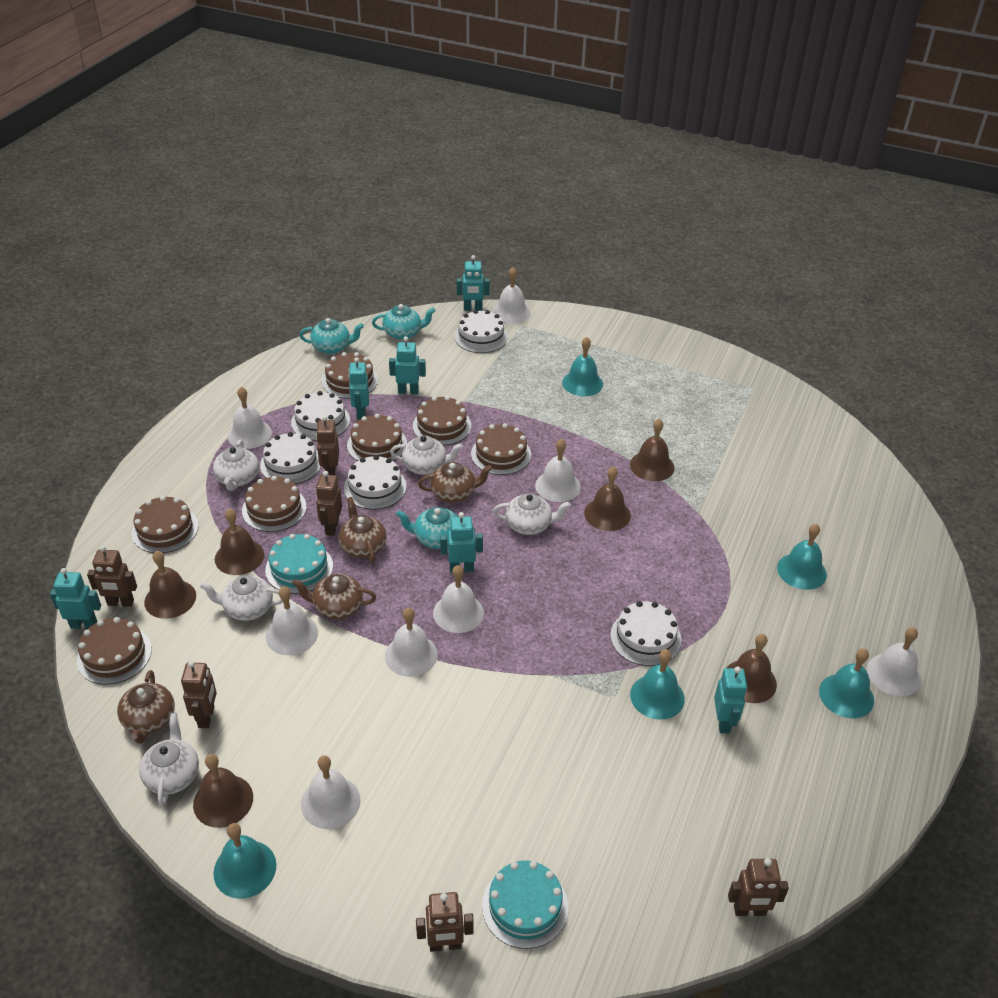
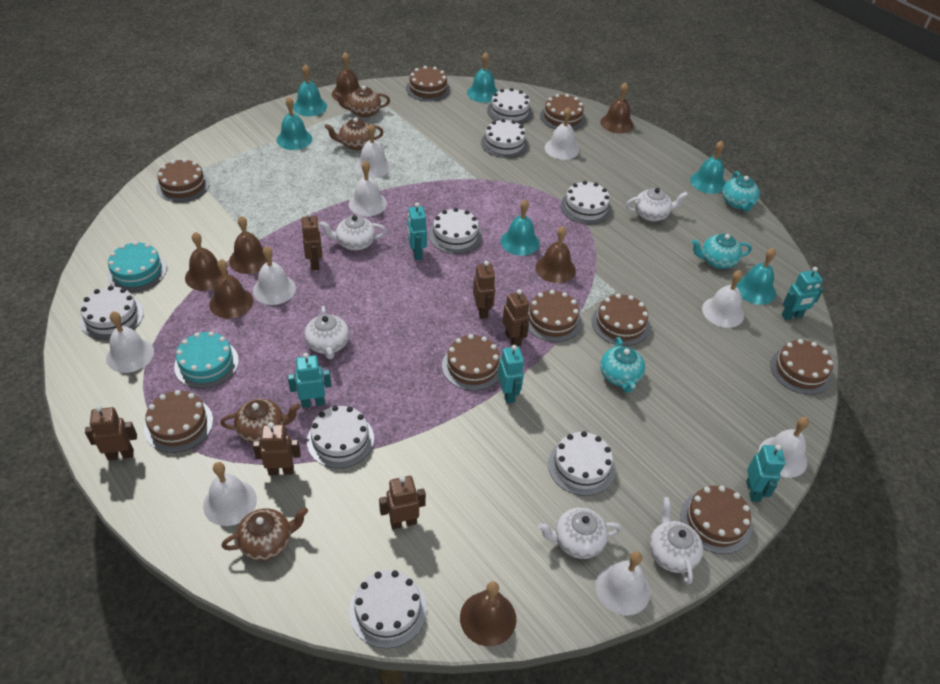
brown bell: [144,551,196,619] [193,754,253,828] [215,509,264,575] [584,466,631,531] [630,418,675,481] [726,634,777,703] = 6 -> [185,232,228,291] [209,259,253,319] [229,216,267,274] [332,52,360,102] [460,581,516,646] [536,226,576,283] [600,82,634,134] = 7
brown cake: [77,617,152,685] [132,496,199,553] [242,476,307,532] [322,352,378,399] [347,414,407,461] [413,396,471,445] [471,423,531,475] = 7 -> [144,390,213,453] [156,159,210,202] [406,66,450,102] [442,334,501,391] [528,290,582,342] [540,94,586,130] [592,294,650,346] [680,486,751,554] [770,339,833,395] = 9
turquoise bell: [213,823,276,899] [562,337,603,396] [630,649,685,720] [777,523,827,590] [819,649,874,718] = 5 -> [277,97,312,150] [293,64,327,116] [467,52,498,103] [501,199,540,256] [690,141,726,194] [736,248,776,305] = 6
turquoise robot: [50,568,101,629] [348,357,369,420] [389,336,426,394] [440,512,483,573] [457,255,490,311] [714,666,747,733] = 6 -> [288,353,332,408] [407,202,427,260] [498,345,524,404] [746,445,786,502] [781,267,823,320] = 5
white bell: [228,387,272,449] [266,587,318,655] [301,755,361,829] [385,608,438,677] [433,565,484,633] [493,267,531,324] [535,438,581,502] [867,627,921,696] = 8 -> [106,311,154,373] [203,462,257,526] [253,246,296,305] [349,161,387,216] [355,124,391,178] [545,107,579,160] [595,551,650,616] [702,270,744,328] [758,417,809,478] = 9
white cake: [260,432,321,484] [291,391,350,441] [344,455,406,510] [454,310,508,353] [610,601,681,666] = 5 -> [80,286,144,340] [307,406,374,468] [349,570,427,648] [429,208,482,254] [481,119,528,158] [487,88,532,124] [548,431,615,496] [561,181,612,224] = 8

